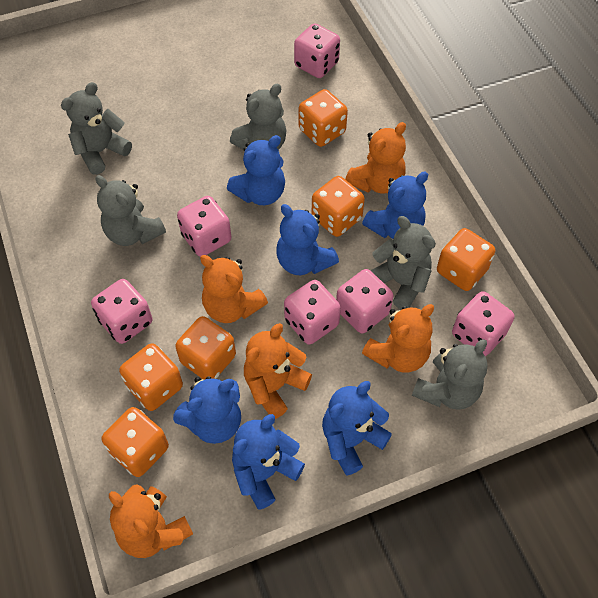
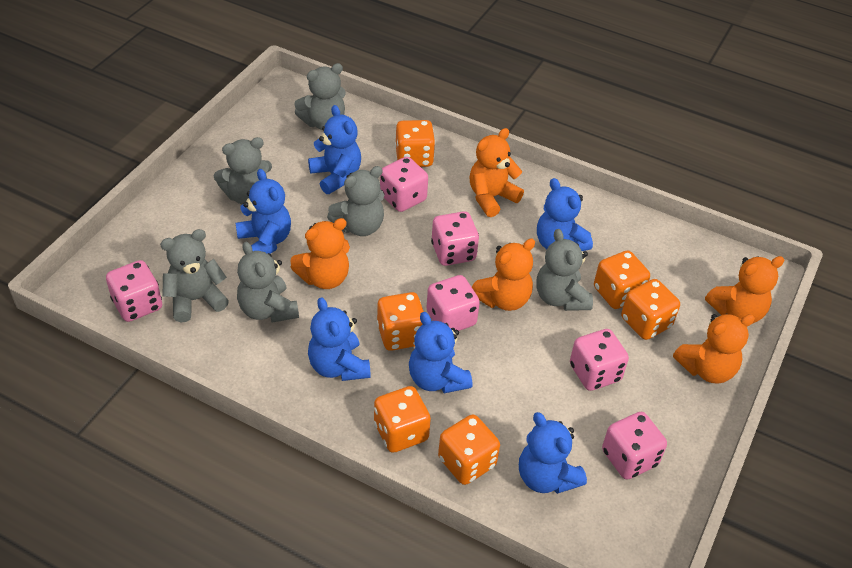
grey teddy bear: [61,82,132,175] [96,175,166,246] [230,84,287,150] [370,216,436,310] [412,339,488,410] = 5 -> [160,229,229,322] [214,137,272,204] [237,242,299,323] [294,63,346,130] [327,166,384,236] [536,229,593,311] = 6

